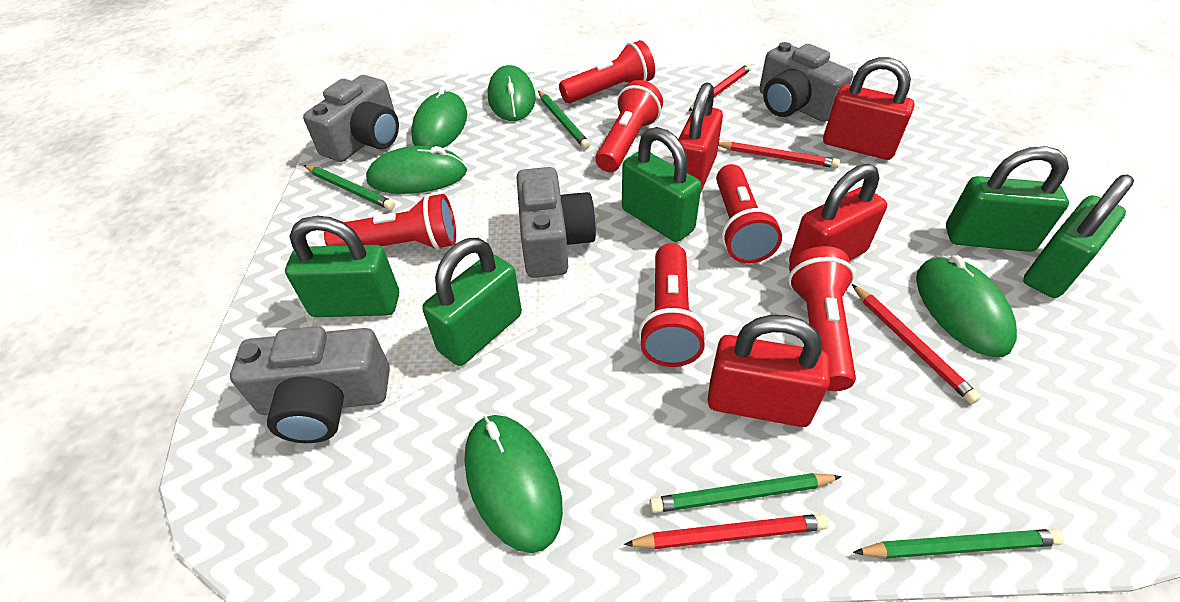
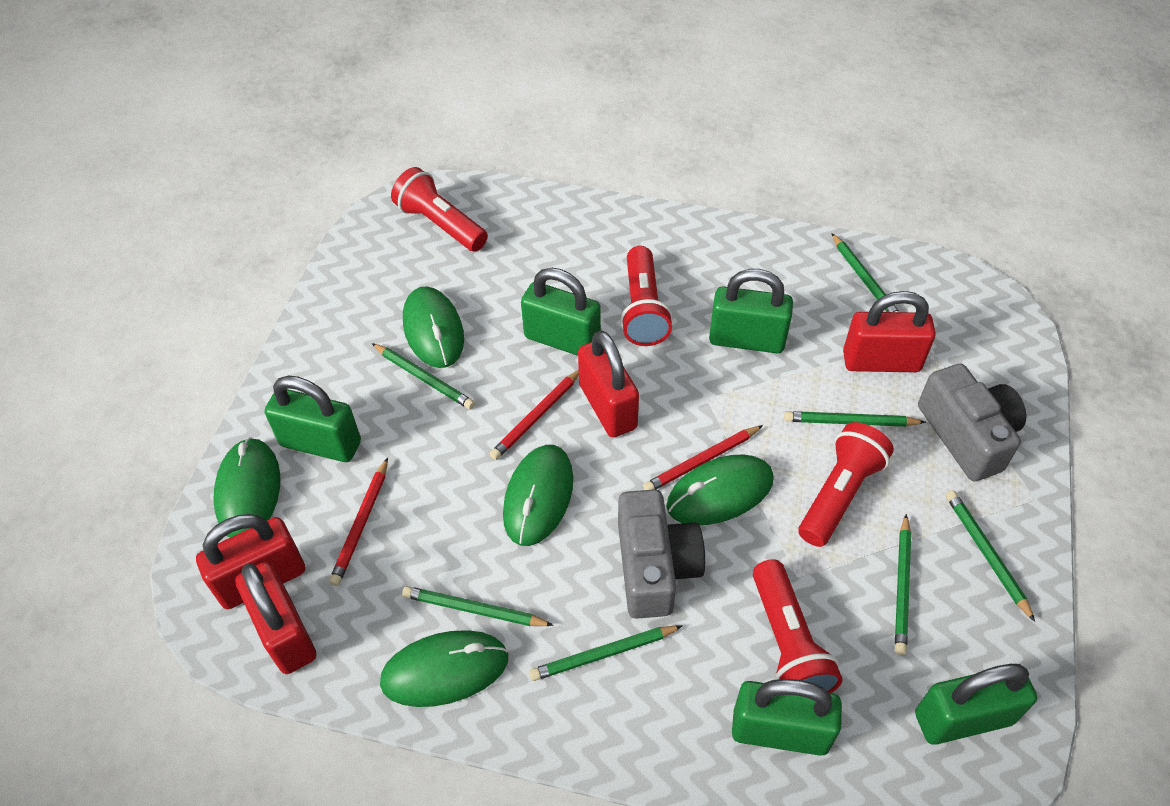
green pencil: [304,165,395,210] [538,91,590,149] [650,473,842,513] [853,529,1064,559] = 4 -> [372,343,475,409] [402,586,554,626] [529,625,682,681] [784,411,926,427] [831,233,899,312] [895,514,911,655] [946,490,1035,622] = 7
grey camera: [230,326,390,443] [303,75,399,162] [516,167,596,278] [759,42,854,122] = 4 -> [618,489,705,619] [918,364,1027,481] = 2
red flashlight: [324,194,456,250] [559,40,655,103] [595,80,663,172] [638,243,706,367] [716,164,782,263] [788,246,856,391] = 6 -> [391,167,488,252] [620,246,673,346] [753,559,842,693] [798,422,894,547] = 4
red pencil: [624,514,829,549] [688,64,752,111] [718,142,840,168] [852,284,981,404] = 4 -> [329,458,388,586] [489,370,579,460] [643,425,763,490] = 3

